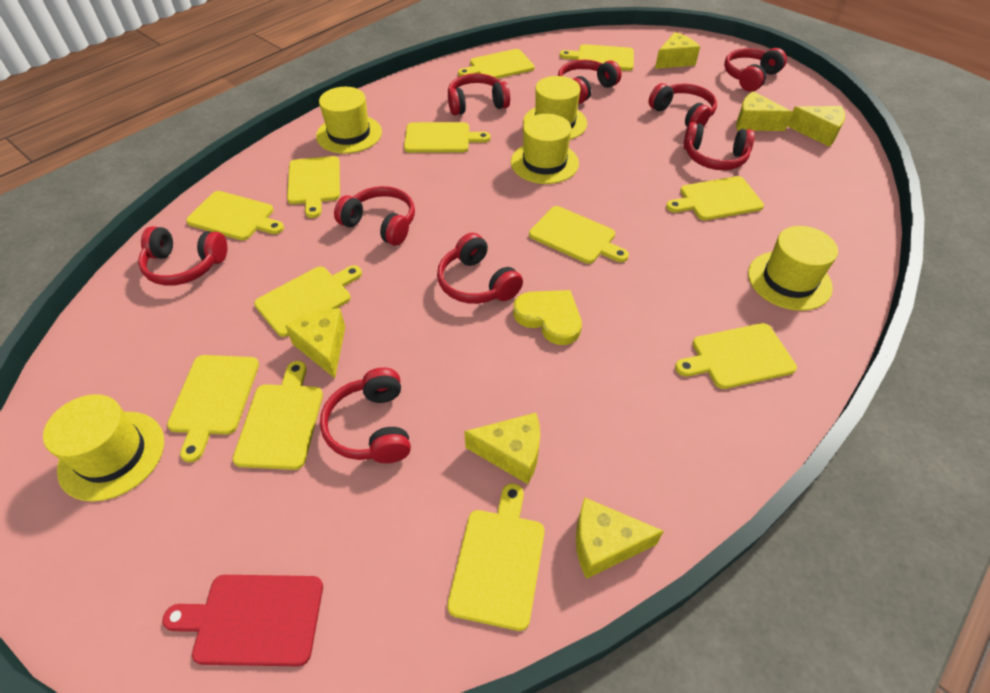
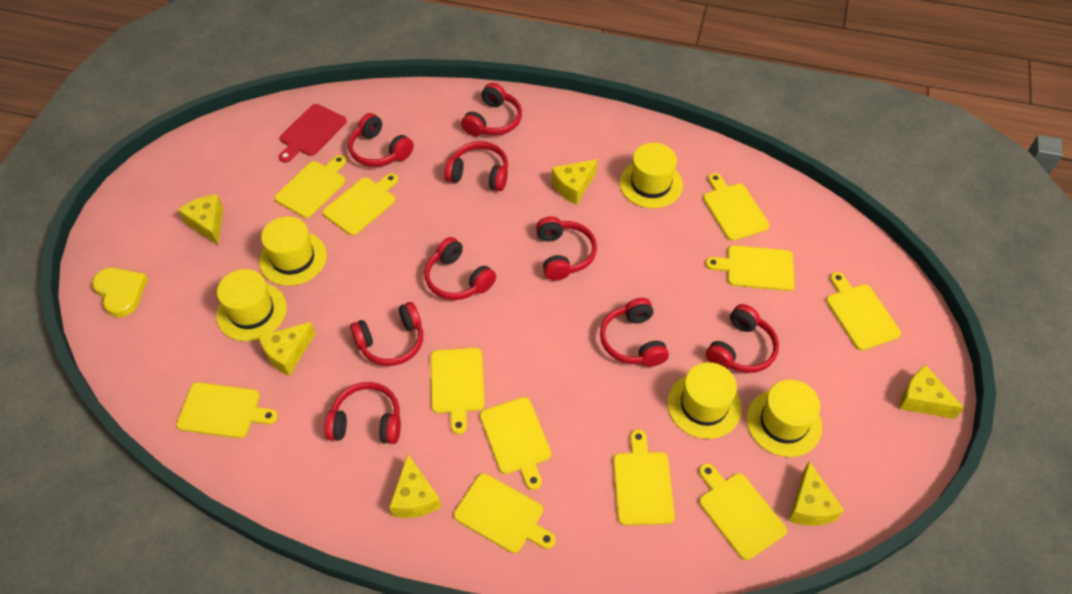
yellow cutting board: [167,355,259,462] [186,191,284,240] [233,361,323,470] [254,265,362,337] [287,156,340,218] [404,122,491,153] [447,484,545,631] [458,49,535,79] [529,206,629,264] [560,44,634,71] [666,176,764,220] [675,323,797,389] = 12 -> [176,382,278,438] [274,155,346,218] [323,173,398,236] [431,348,485,434] [454,473,556,553] [480,397,551,490] [613,430,675,525] [699,463,787,560] [703,173,770,241] [705,245,794,291] [826,272,901,351] = 11

